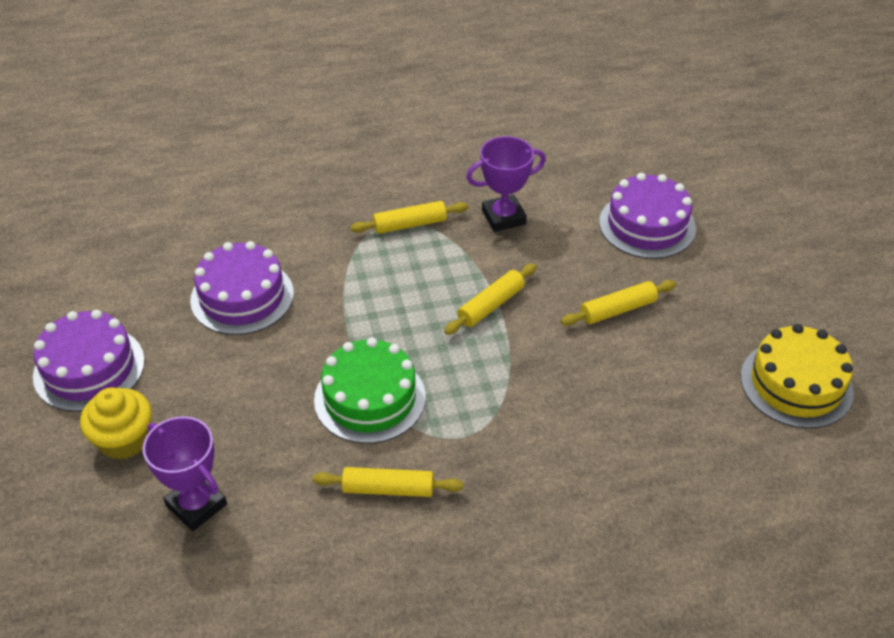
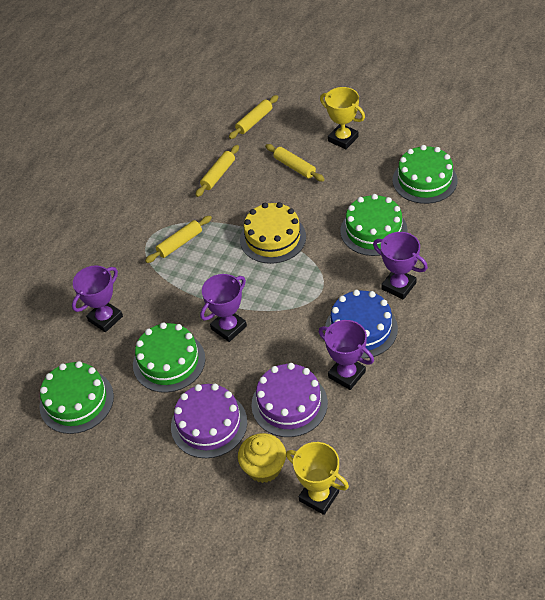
blue cake: none = 0 -> [325,290,398,359] = 1
green cake: [314,337,426,444] = 1 -> [39,361,114,434] [133,322,205,393] [340,194,408,256] [392,145,457,204] = 4
purple cake: [33,310,145,412] [190,241,294,335] [599,173,696,259] = 3 -> [171,383,247,458] [251,363,328,437] = 2
purple trophy: [143,416,227,531] [466,136,546,232] = 2 -> [72,266,123,332] [200,274,247,342] [319,320,374,390] [373,232,428,300] = 4
yellow trophy: none = 0 -> [286,442,349,515] [320,87,365,149] = 2

